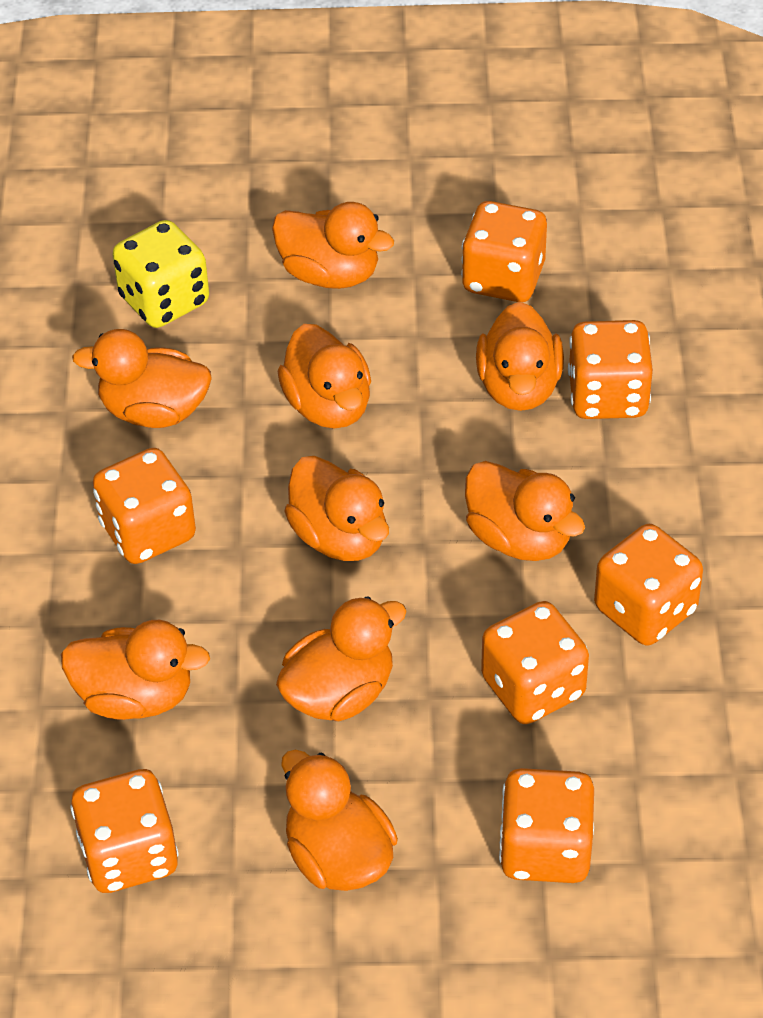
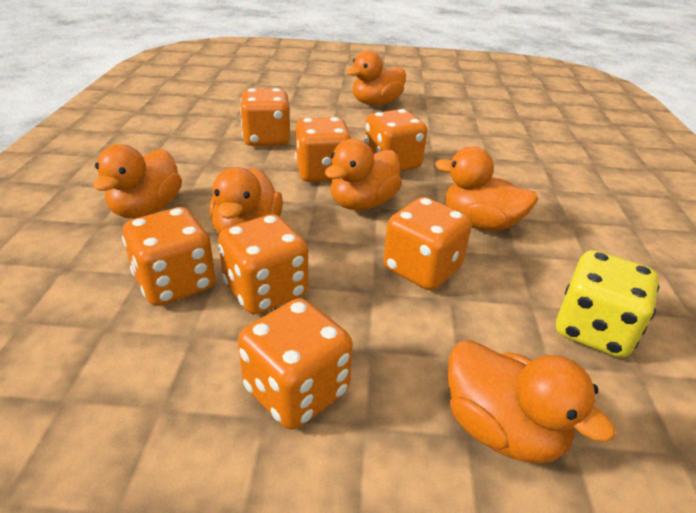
orange duck: [61,620,210,720] [72,329,212,428] [272,202,394,289] [276,596,407,721] [277,324,371,428] [281,750,398,891] [284,456,389,561] [465,461,585,561] [476,302,564,411] = 9 -> [93,144,182,219] [209,167,283,234] [325,139,402,210] [346,50,406,106] [435,146,538,231] [448,340,616,464] = 6

